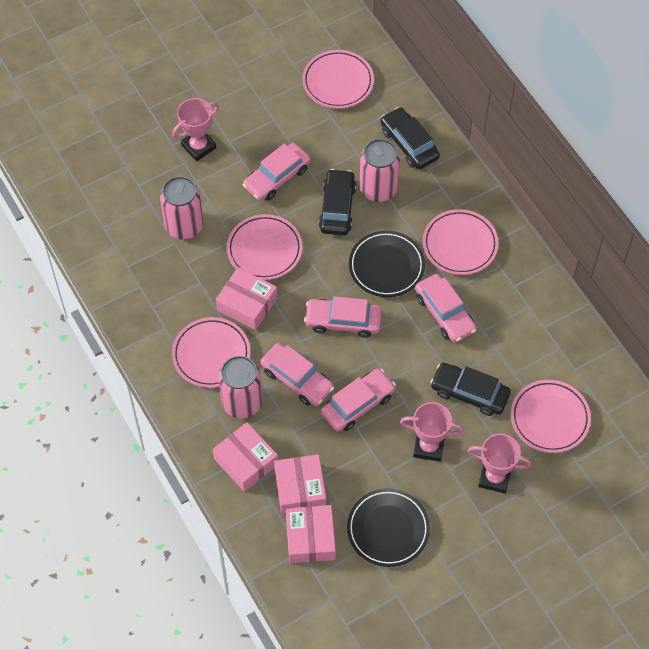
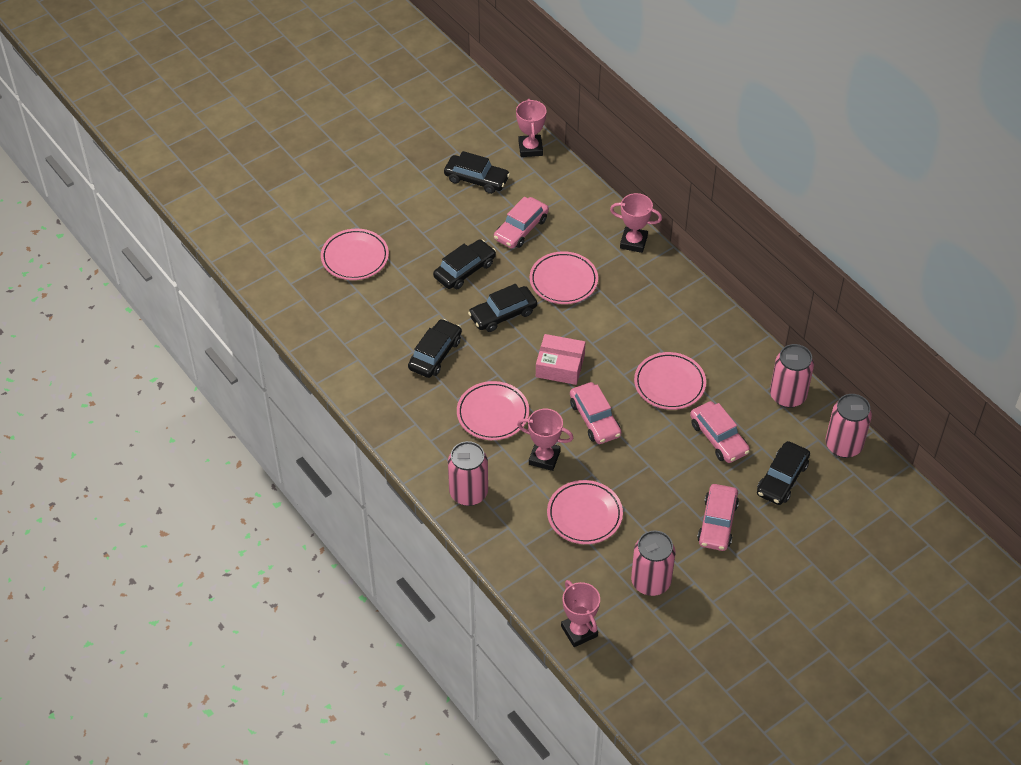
black car: [318,169,356,235] [380,107,440,169] [430,363,511,416] = 3 -> [408,319,462,378] [433,239,496,289] [444,151,510,194] [468,284,537,332] [757,441,810,505] = 5
black plate: [347,488,430,567] [349,231,425,297] = 2 -> none = 0
pink box: [213,422,278,492] [216,267,277,330] [274,454,326,514] [286,505,336,563] = 4 -> [536,334,585,385] = 1
pink can: [160,176,204,240] [218,356,263,419] [359,139,400,202] = 3 -> [448,441,488,506] [631,530,675,596] [770,344,814,408] [826,394,872,458] = 4
pink car: [243,143,311,201] [260,343,334,406] [304,297,382,338] [321,368,396,432] [415,274,477,343] = 5 -> [494,197,549,248] [570,382,621,444] [690,401,750,463] [697,484,739,551] = 4
pink trophy: [172,98,219,161] [400,402,464,462] [468,434,532,494] = 3 -> [516,99,546,157] [517,409,573,471] [561,580,600,647] [610,193,662,253] = 4

